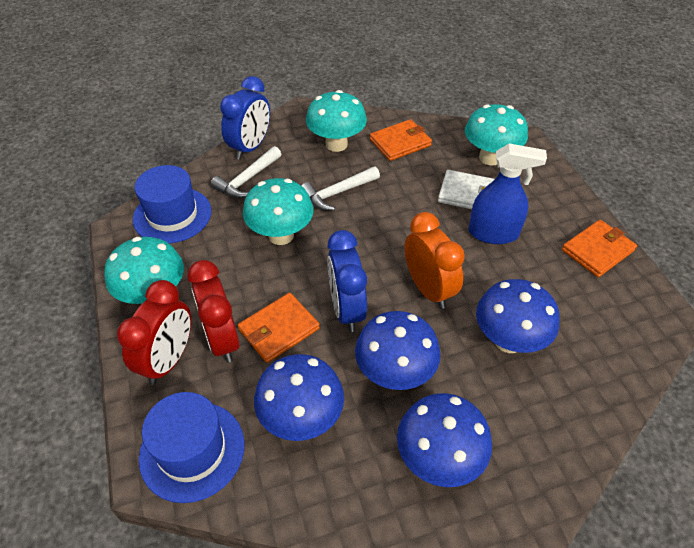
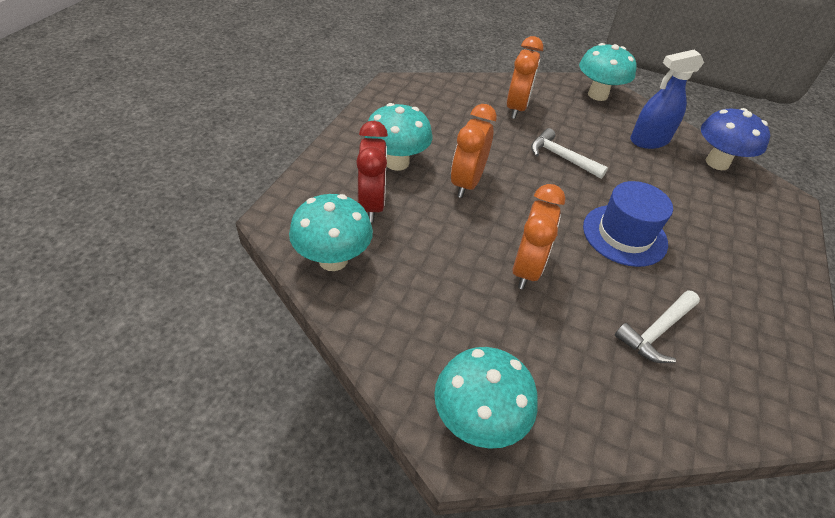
blue clock: [220,76,270,160] [327,230,367,332] = 2 -> none = 0
blue hat: [133,165,212,243] [139,392,245,503] = 2 -> [583,181,673,267] = 1
blue mushroom: [254,354,344,441] [355,311,441,390] [397,393,492,487] [476,279,560,353] = 4 -> [701,108,770,170] = 1
orange clock: [404,212,465,309] = 1 -> [451,104,497,198] [507,36,544,119] [512,184,566,289] = 3
orange wallet: [238,293,320,363] [370,119,432,161] [562,220,637,277] = 3 -> none = 0
red clock: [117,280,191,385] [187,260,240,363] = 2 -> [356,121,388,223] = 1
white wallet: [438,170,495,209] = 1 -> none = 0

